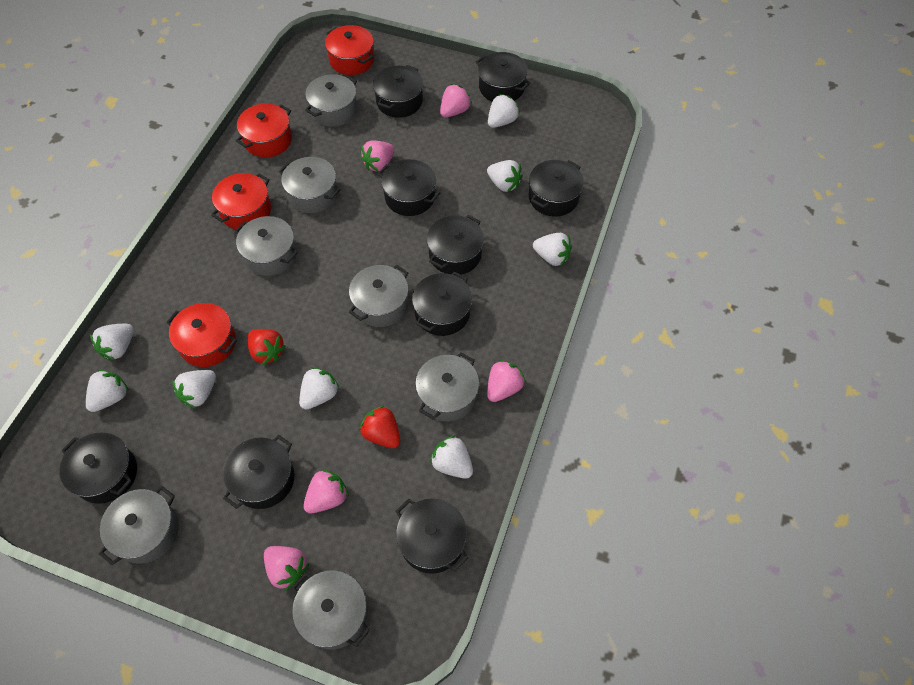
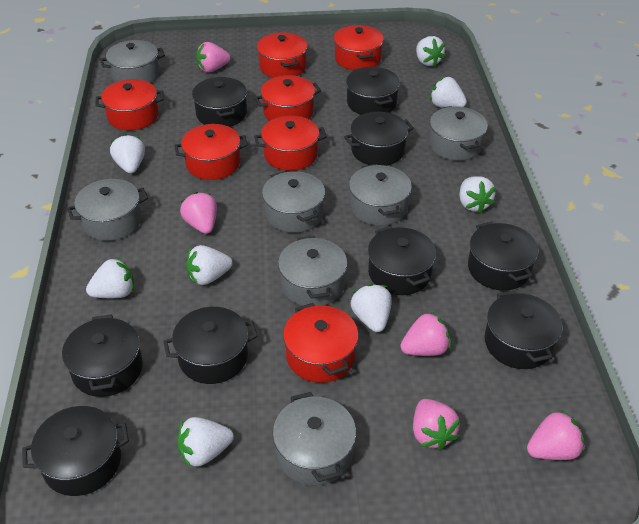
red pot: [166,303,237,367] [211,173,271,230] [236,104,292,157] [325,25,374,75] = 4 -> [95,79,164,130] [174,124,248,180] [254,75,321,121] [254,116,327,171] [257,32,308,78] [283,303,359,383] [334,25,384,70] = 7
red strawberry: [247,329,286,365] [359,405,400,448] = 2 -> none = 0

